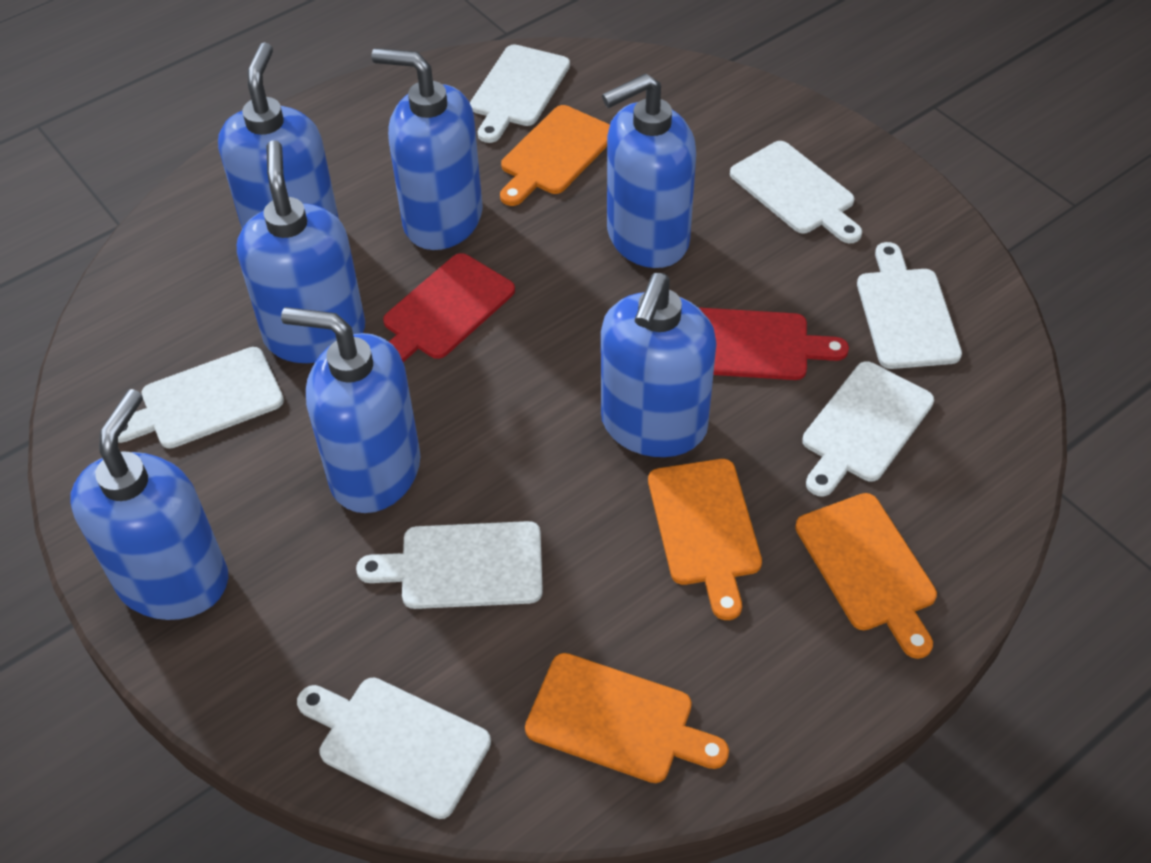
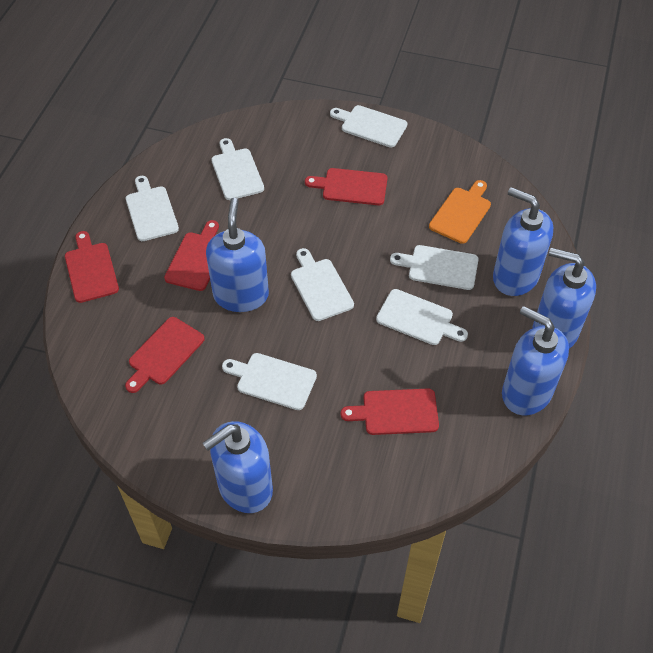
blue soap dispenser: [70,389,228,620] [218,42,339,229] [237,140,365,363] [281,307,420,513] [372,48,483,250] [601,273,716,457] [602,73,696,268] = 7 -> [202,421,273,513] [206,198,269,312] [493,187,553,296] [502,306,569,415] [532,248,596,348] = 5
orange cutting board: [500,105,610,206] [525,653,729,783] [648,459,762,620] [795,493,937,659] = 4 -> [429,180,491,244] = 1
red cutting board: [383,253,515,362] [698,307,849,380] = 2 -> [65,231,119,303] [125,317,205,393] [164,220,219,291] [305,168,388,205] [341,388,439,435] = 5

